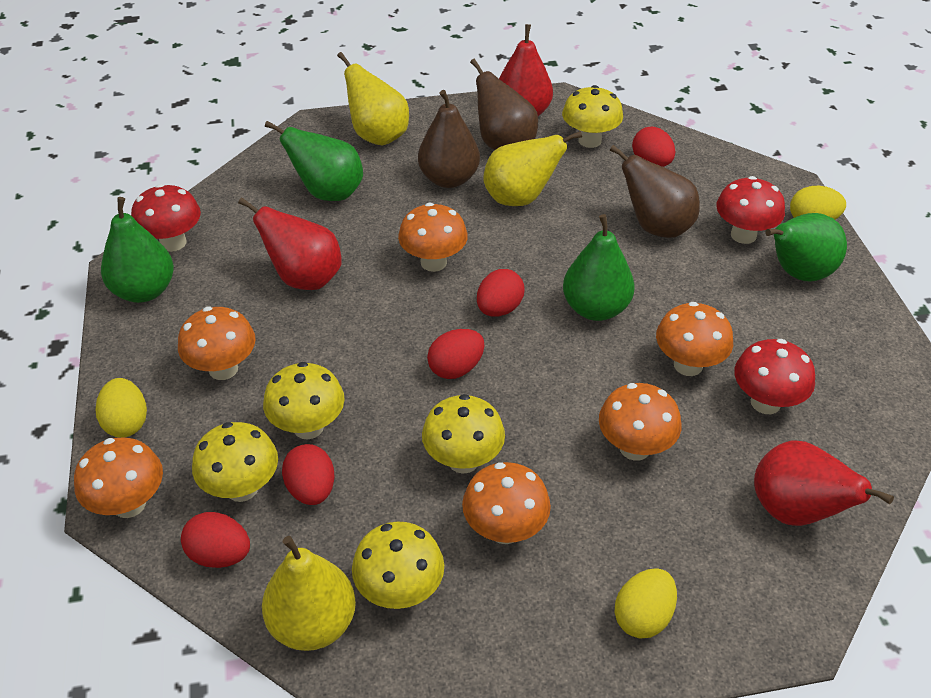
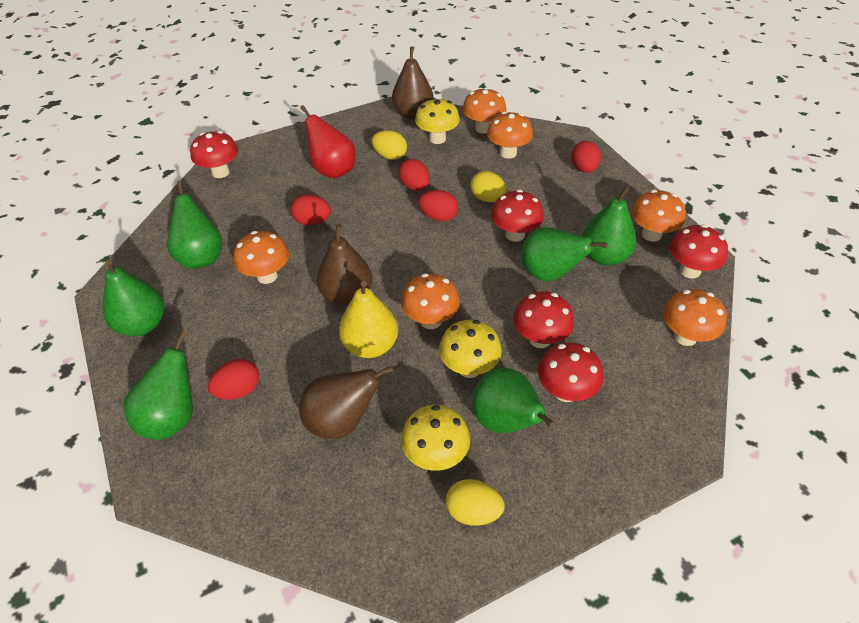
green pear: [101,197,174,303] [265,121,363,201] [563,214,634,321] [765,213,847,281] = 4 -> [103,259,164,336] [123,330,193,440] [167,181,222,269] [472,368,555,433] [521,227,608,282] [582,186,636,266] = 6
red mushroom: [131,184,201,252] [716,176,785,244] [734,339,815,414] = 3 -> [190,131,238,178] [491,190,544,242] [513,291,574,348] [538,343,603,402] [670,224,728,278] = 5
red pear: [238,197,342,290] [499,24,553,116] [754,440,894,526] = 3 -> [300,105,356,179] = 1
yellow mushroom: [192,422,278,502] [263,362,345,440] [352,522,444,609] [422,394,505,474] [562,85,623,148] = 5 -> [401,405,470,471] [415,98,460,144] [439,320,502,378] = 3
yellow pear: [262,536,356,651] [337,52,409,146] [483,131,582,206] = 3 -> [339,281,398,358] = 1

